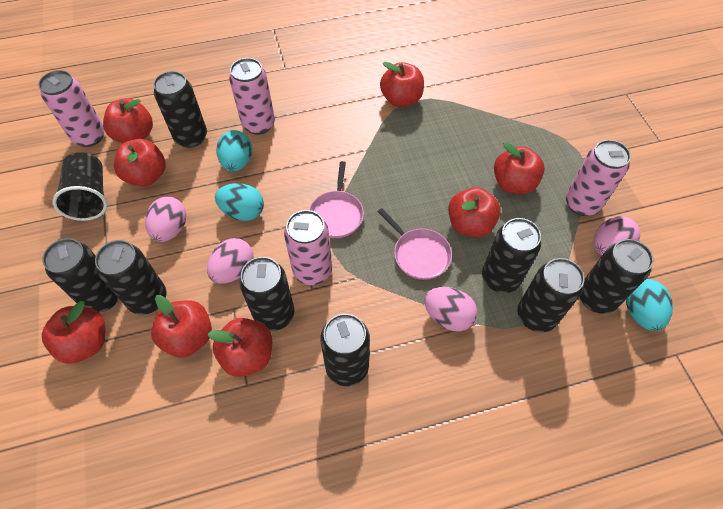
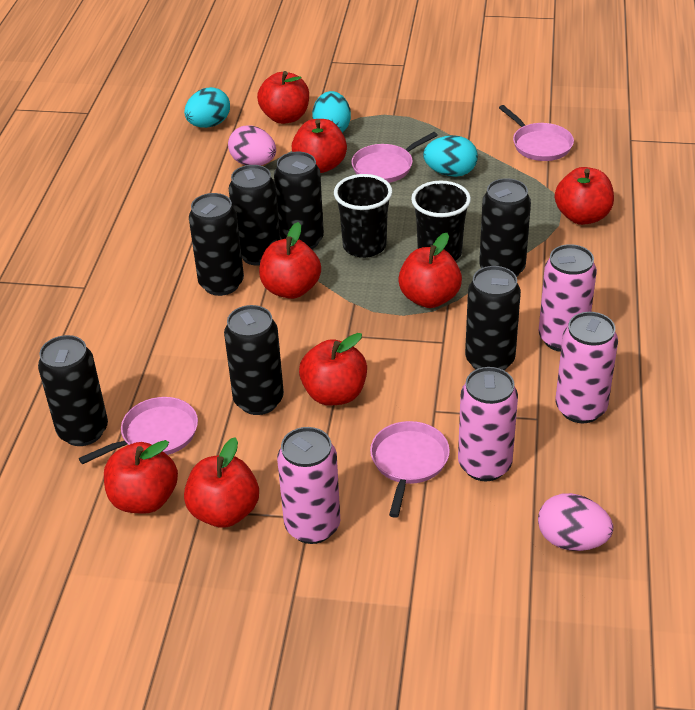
black can: [42,238,119,313] [95,240,167,315] [153,71,207,148] [239,257,294,331] [320,314,370,386] [482,218,541,293] [517,258,585,332] [580,239,654,314] = 8 -> [38,335,108,446] [189,193,244,296] [224,305,284,415] [229,165,280,266] [274,152,324,249] [465,266,521,371] [479,178,531,277] = 7
black cup: [52,152,107,221] = 1 -> [334,174,393,258] [411,181,471,261] = 2
pink egg: [145,197,186,242] [207,238,254,284] [424,287,477,331] [594,216,640,255] = 4 -> [228,125,276,166] [538,493,613,551] = 2
pink pan: [309,161,364,238] [377,208,452,280] = 2 -> [79,397,198,464] [351,132,438,183] [370,421,450,518] [499,105,574,161] = 4

